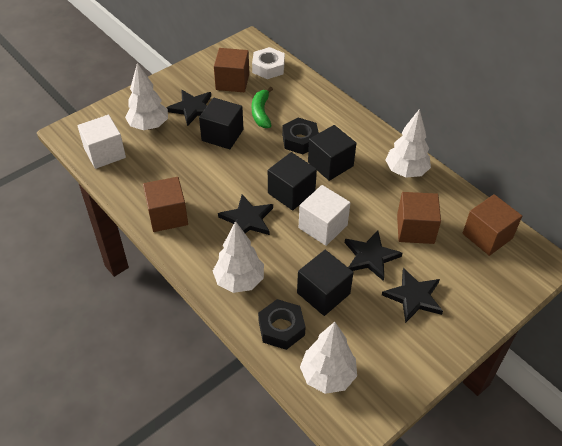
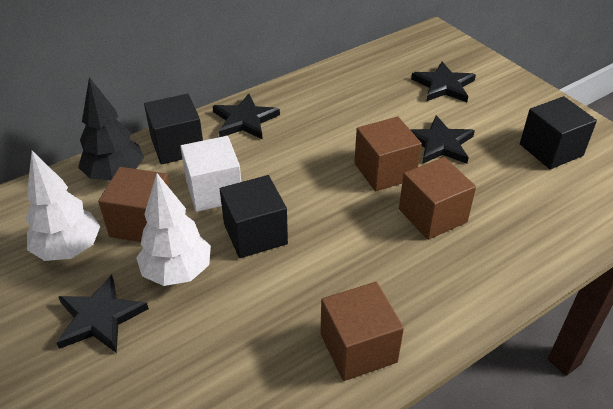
black cube: [199,98,243,149] [268,152,317,211] [297,250,354,316] [308,125,356,181] = 4 -> [144,94,203,165] [220,175,288,258] [520,96,597,169] = 3
black nut: [258,299,306,350] [282,118,319,154] = 2 -> none = 0
black tree: none = 0 -> [78,77,144,180] = 1
green banana: [252,87,273,128] = 1 -> none = 0
white cube: [77,115,126,169] [299,185,350,246] = 2 -> [180,136,241,212] = 1
white nut: [252,47,285,79] = 1 -> none = 0
white tree: [125,63,168,130] [213,221,264,293] [300,322,357,394] [385,109,431,177] = 4 -> [26,151,100,261] [136,173,211,286] = 2

